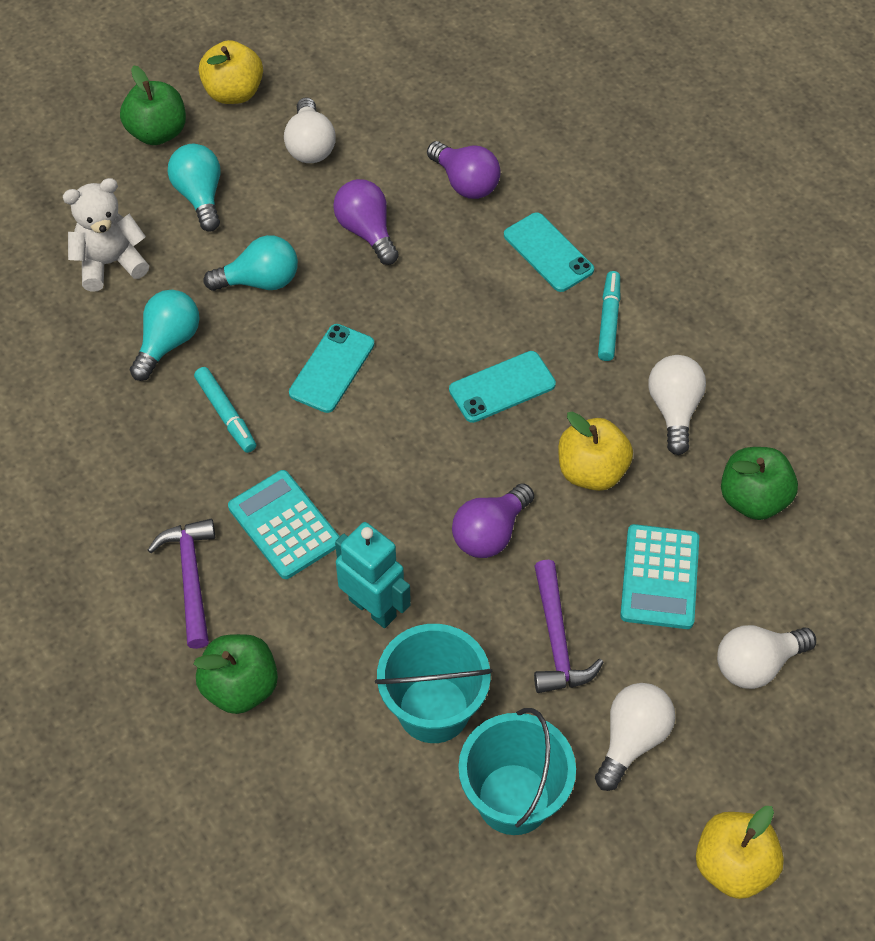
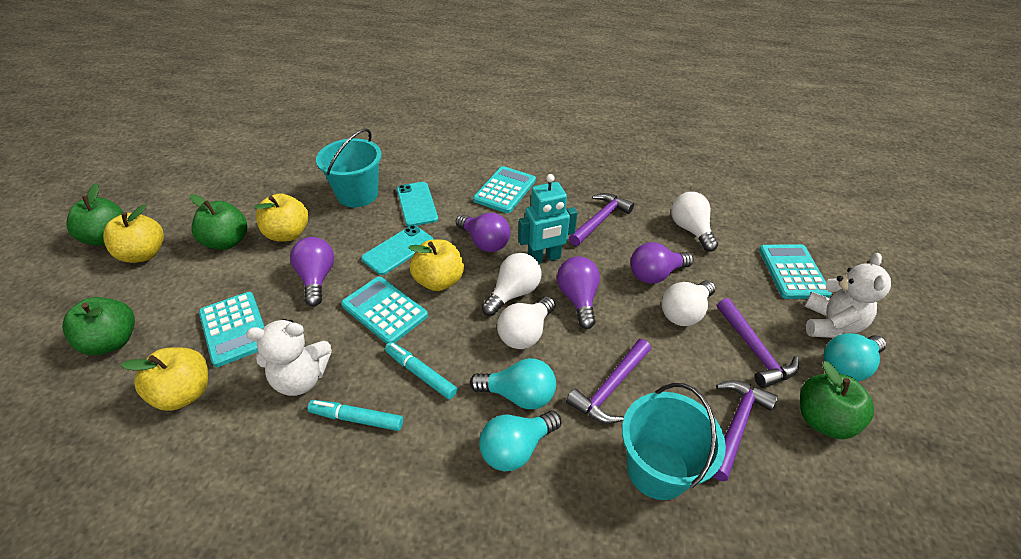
green apple: [120,65,186,145] [193,634,278,714] [721,447,798,520] = 3 -> [62,297,135,355] [66,183,123,246] [190,194,247,250] [800,361,874,439] = 4
purple hammer: [148,519,215,649] [534,560,604,693] = 2 -> [566,339,651,424] [569,193,634,246] [712,380,778,481] [717,298,799,388] = 4
purple light bulb: [333,179,399,265] [427,141,501,199] [452,483,534,558] = 3 -> [290,237,334,306] [456,213,510,252] [557,256,600,329] [631,242,694,284] = 4
turquoise calculator: [228,470,340,579] [620,524,699,629] = 2 -> [199,292,265,367] [341,276,428,344] [473,166,536,213] [759,244,832,299] = 4
turquoise phone: [289,324,375,413] [449,351,556,423] [504,212,594,292] = 3 -> [361,225,434,275] [397,182,438,226] = 2
white teddy bear: [63,178,149,292] = 1 -> [246,319,332,396] [805,253,891,338] = 2
yellow apple: [199,40,263,104] [558,411,633,491] [696,806,784,899] = 3 -> [103,205,164,263] [120,347,208,411] [254,193,308,242] [408,239,464,291] = 4

